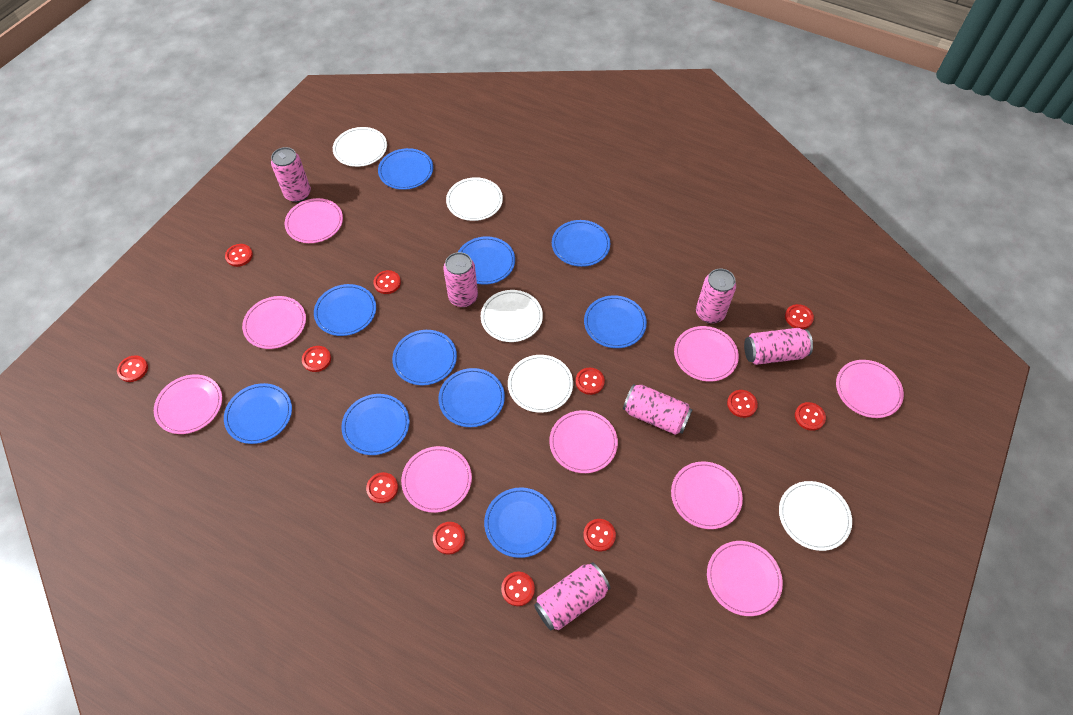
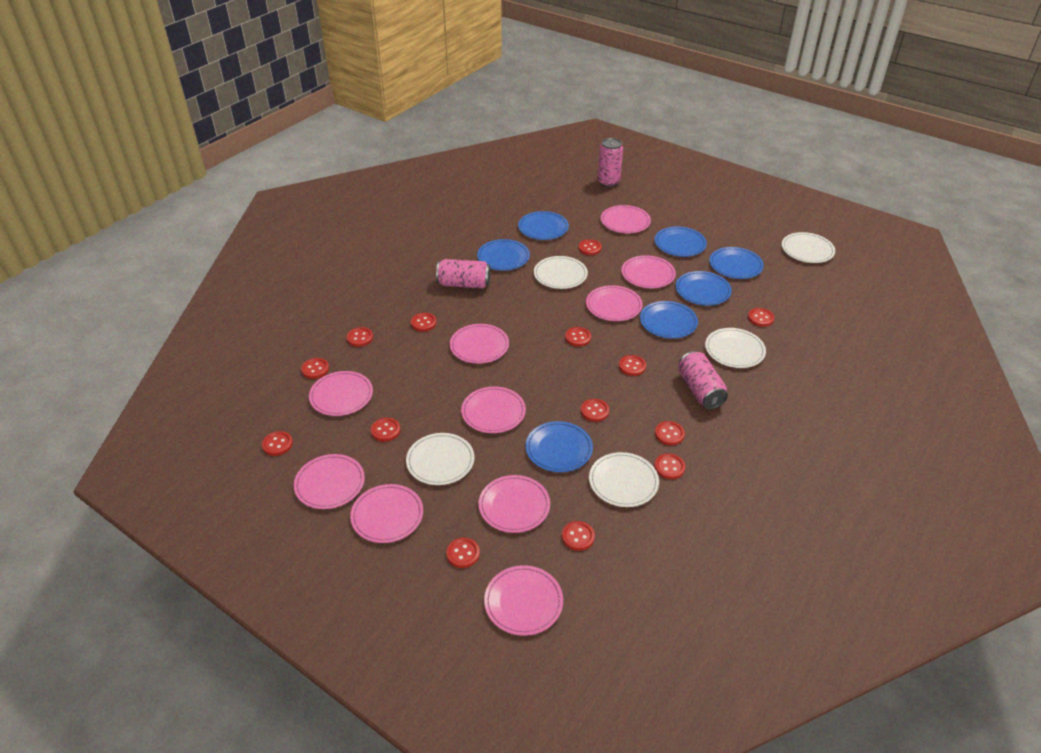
blue plate: [224,383,292,444] [314,284,376,336] [341,394,410,455] [378,148,433,190] [392,330,457,385] [438,368,505,427] [458,236,515,285] [484,487,557,558] [552,220,610,267] [584,295,647,348] = 10 -> [477,239,530,271] [518,211,569,240] [526,421,593,472] [640,301,698,338] [655,226,707,257] [676,271,732,306] [709,247,764,279] = 7
pink can: [271,147,311,202] [443,252,478,307] [534,562,610,630] [623,384,692,435] [696,269,736,323] [744,328,813,365] = 6 -> [436,259,490,288] [597,138,623,187] [678,351,728,409] = 3
pink plate: [154,374,222,434] [242,296,306,349] [285,198,343,243] [401,446,472,513] [549,410,618,473] [671,461,743,529] [674,326,739,382] [707,541,783,616] [836,360,904,418] = 9 -> [294,454,365,509] [309,371,373,416] [350,484,423,543] [450,324,509,364] [461,386,526,433] [479,475,550,533] [484,565,563,636] [586,285,643,321] [601,205,651,233] [621,255,676,288] = 10
red button: [117,355,148,382] [225,244,253,267] [302,346,331,372] [366,472,398,503] [373,270,401,294] [433,522,465,555] [501,571,535,606] [576,368,605,395] [583,519,616,551] [727,390,758,418] [785,304,814,329] [795,402,826,431] = 12 -> [262,431,293,456] [301,358,329,379] [347,327,373,347] [371,418,400,442] [411,313,437,332] [446,538,480,568] [562,521,595,551] [565,327,591,347] [579,239,602,255] [581,399,609,422] [619,355,646,376] [654,453,685,479] [655,421,685,445] [748,308,774,327] = 14

